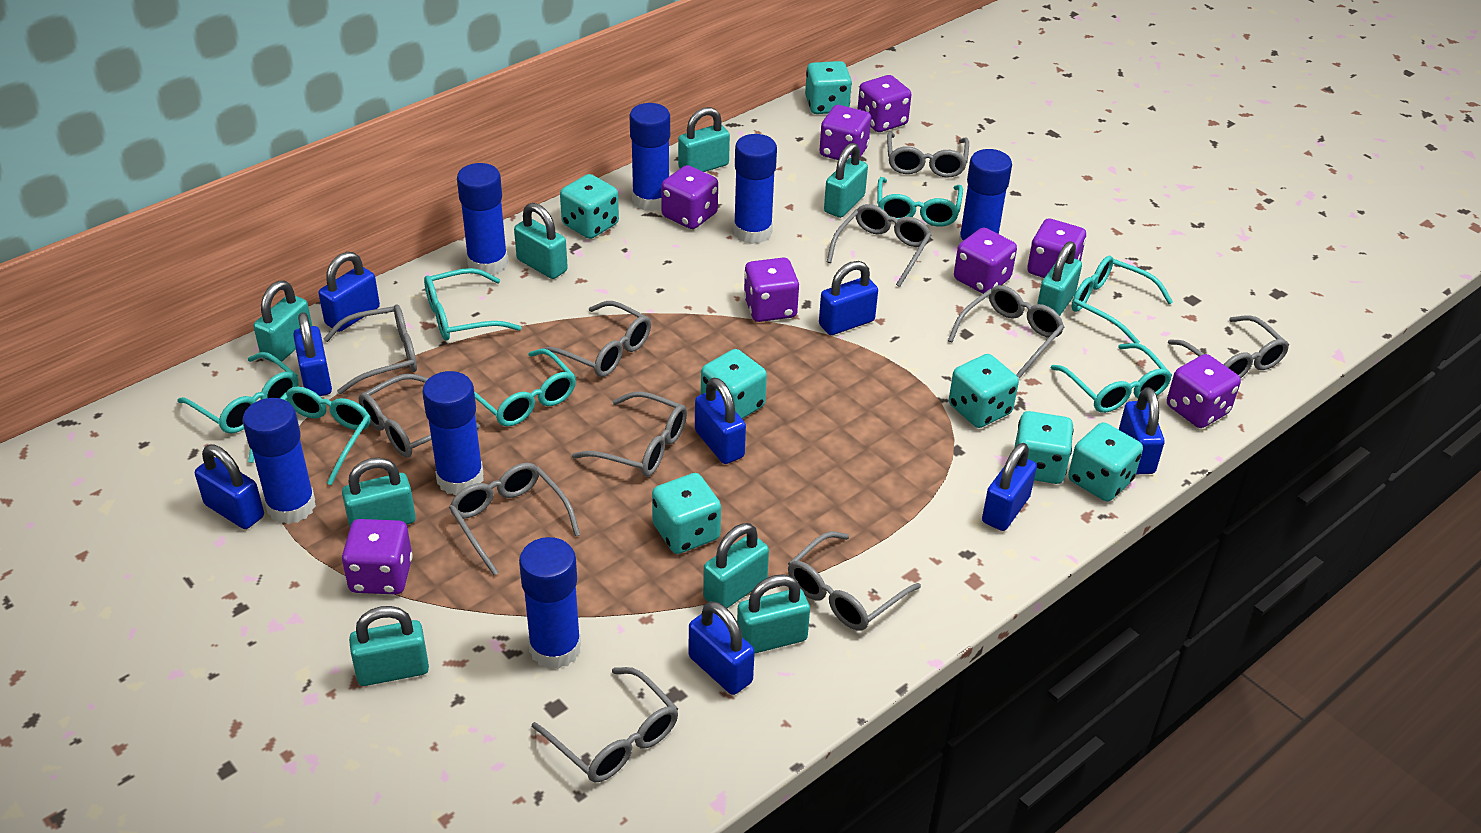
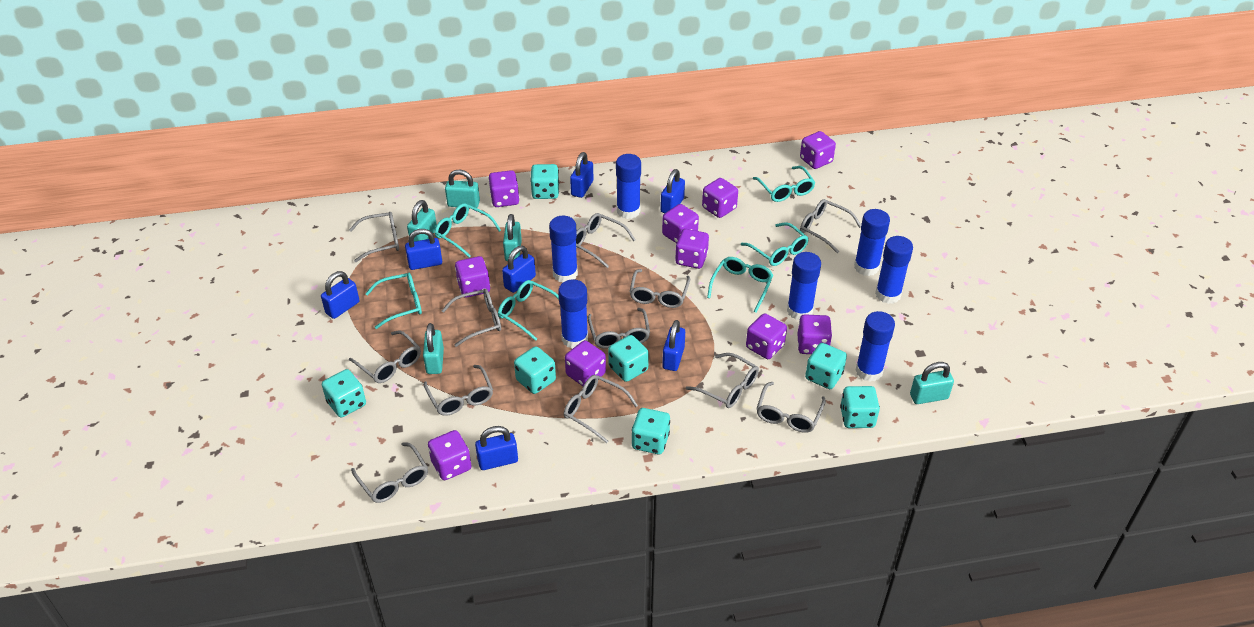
blue padlock: [195,445,264,529] [293,312,332,396] [319,252,380,332] [689,601,755,695] [695,378,746,464] [819,261,878,335] [982,443,1037,531] [1119,387,1164,474] = 8 -> [321,271,359,319] [405,229,442,270] [475,426,518,470] [502,246,536,293] [570,152,594,198] [660,169,685,213] [662,320,685,371] = 7
grey glasses: [324,304,417,394] [359,374,480,458] [449,463,580,575] [532,667,678,782] [540,301,651,377] [572,391,687,477] [788,531,921,631] [827,204,931,287] [887,132,969,177] [948,285,1064,378] [1168,315,1289,378] = 11 -> [349,212,399,262] [349,330,421,383] [351,442,428,503] [424,365,493,416] [442,289,501,347] [564,375,638,443] [576,213,635,268] [587,308,650,349] [630,269,690,308] [686,353,759,408] [756,382,826,433] [800,199,861,253] = 12
purple dice: [342,519,412,595] [661,165,718,229] [744,258,799,322] [819,105,871,160] [858,75,912,132] [954,227,1017,294] [1027,219,1086,278] [1167,354,1241,428] = 8 -> [428,430,472,480] [455,256,490,298] [489,170,519,207] [565,340,606,386] [662,204,699,243] [675,229,709,269] [702,178,738,218] [746,313,787,359] [797,314,832,354] [800,131,836,169] = 10
turquoise glasses: [177,352,298,433] [248,387,371,485] [424,268,522,341] [474,349,576,427] [877,177,963,227] [1051,343,1172,413] [1072,256,1173,344] = 7 -> [365,273,422,329] [435,203,501,258] [498,280,559,341] [707,257,773,313] [741,222,809,266] [753,166,816,202] = 6
turquoise padlock: [253,281,312,362] [342,458,416,527] [349,606,429,686] [514,203,568,279] [678,107,730,172] [703,523,769,608] [737,574,810,653] [824,143,868,218] [1037,241,1082,316] = 9 -> [407,200,437,241] [423,323,444,374] [445,170,480,208] [503,214,522,261] [910,362,954,404] = 5

